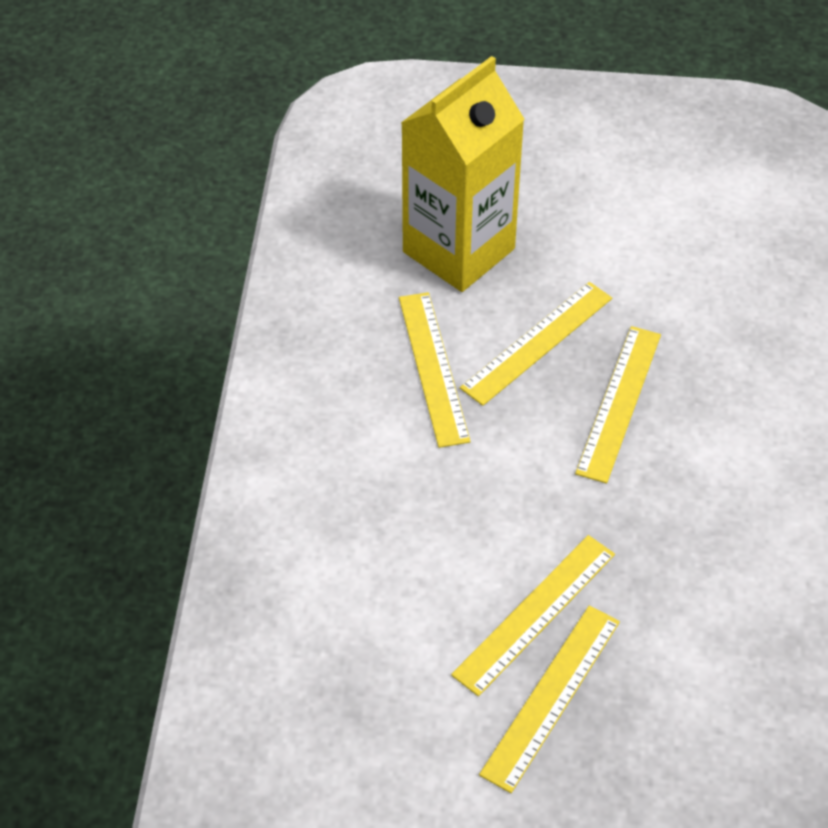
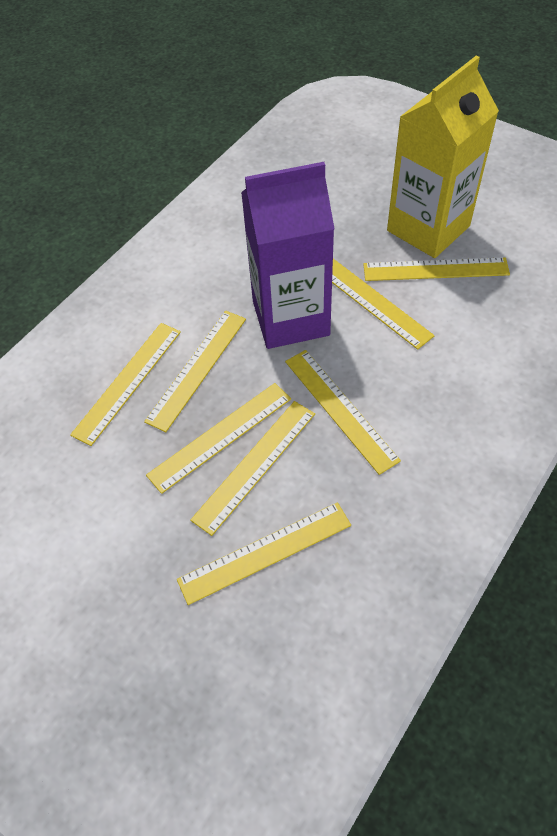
purple carton: none = 0 -> [241,162,334,349] = 1
yellow ruler: [399,292,471,448] [451,535,615,696] [460,282,612,406] [479,605,620,793] [575,326,661,483] = 5 -> [70,323,181,446] [144,311,246,432] [146,383,291,494] [177,502,351,605] [190,401,315,536] [285,350,401,475] [332,259,435,350] [363,257,510,281] = 8

